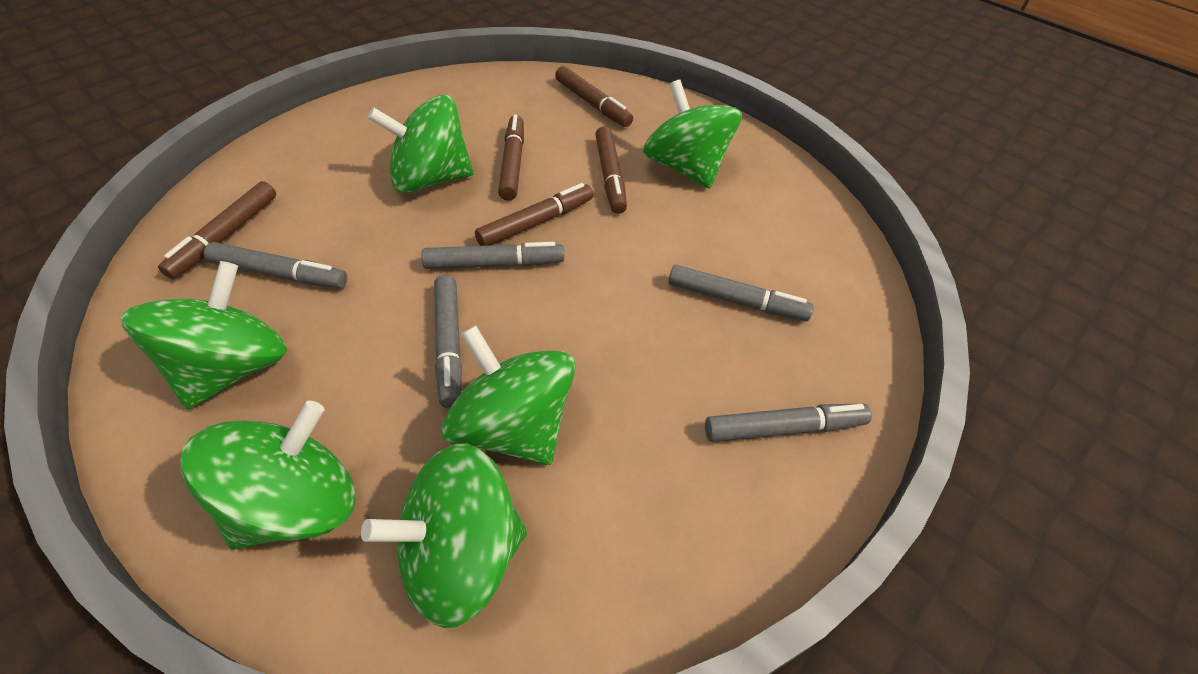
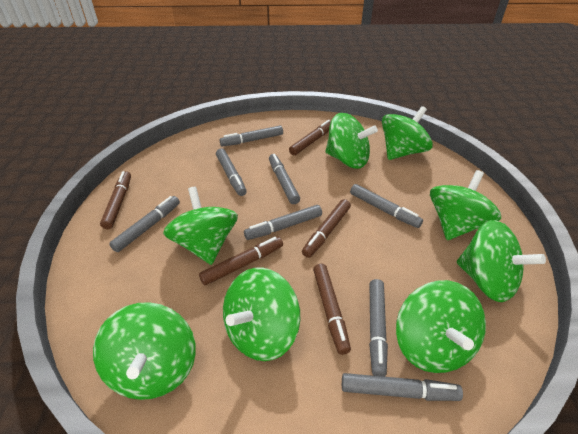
green spinning top: [121,261,287,409] [181,401,355,550] [361,444,527,628] [368,95,474,193] [441,325,575,465] [643,80,742,189] = 6 -> [93,302,196,400] [163,187,238,265] [223,268,300,361] [326,113,378,169] [382,106,433,160] [396,280,486,373] [430,170,501,240] [457,220,546,302] = 8
grey marker: [204,242,347,288] [421,242,564,269] [434,275,462,408] [668,265,814,321] [705,404,872,442] = 5 -> [109,196,180,252] [216,148,247,196] [220,125,283,146] [244,205,322,240] [269,154,300,204] [342,373,463,401] [350,184,423,228] [369,279,388,377] = 8

